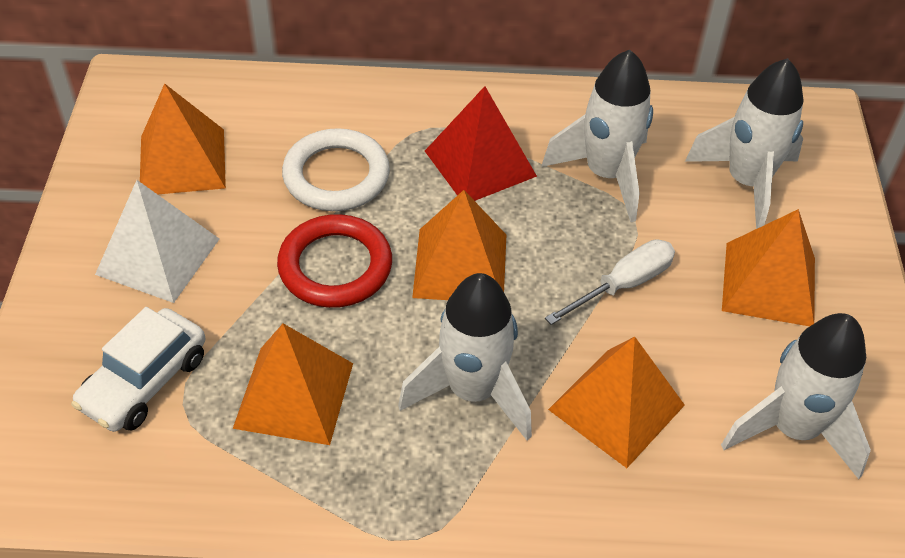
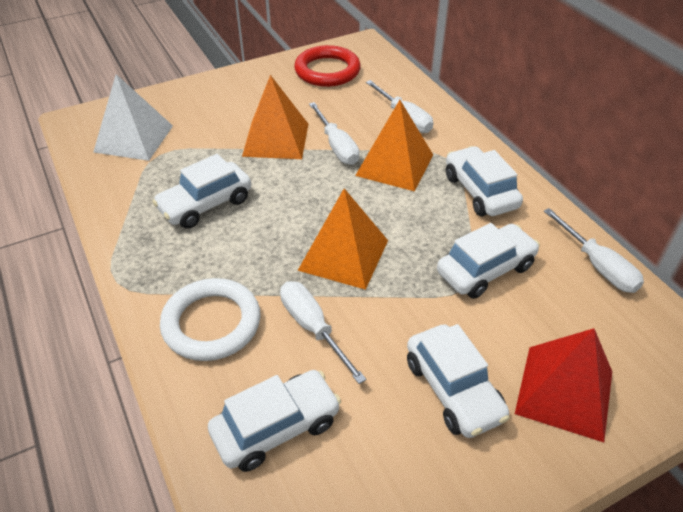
orange pyramid: [140,83,226,194] [233,323,353,445] [412,190,506,300] [548,336,685,468] [722,209,815,326] = 5 -> [242,75,308,159] [298,188,388,290] [355,100,433,191] = 3
white car: [71,307,205,432] = 1 -> [152,154,251,229] [208,370,341,472] [407,324,510,438] [437,223,540,299] [446,146,523,216] = 5
white rocket: [398,273,532,441] [542,50,653,222] [685,58,804,229] [721,313,871,479] = 4 -> none = 0
white screwdriver: [545,239,675,325] = 1 -> [280,281,367,384] [309,102,359,165] [366,80,433,133] [544,208,644,293] = 4

